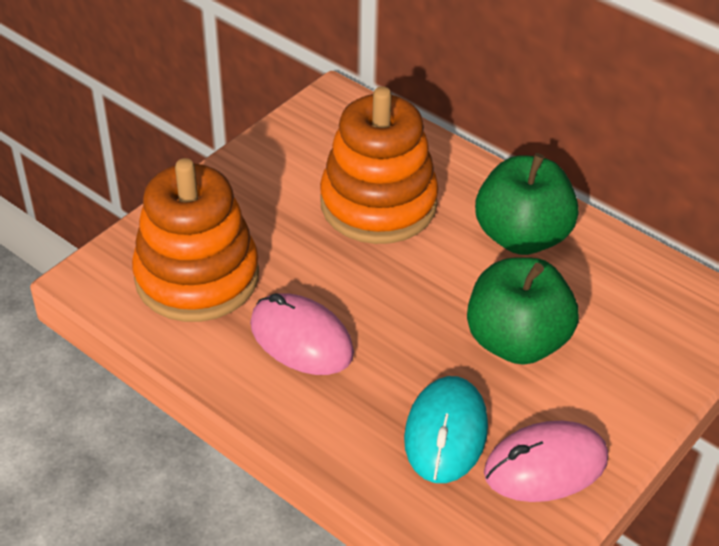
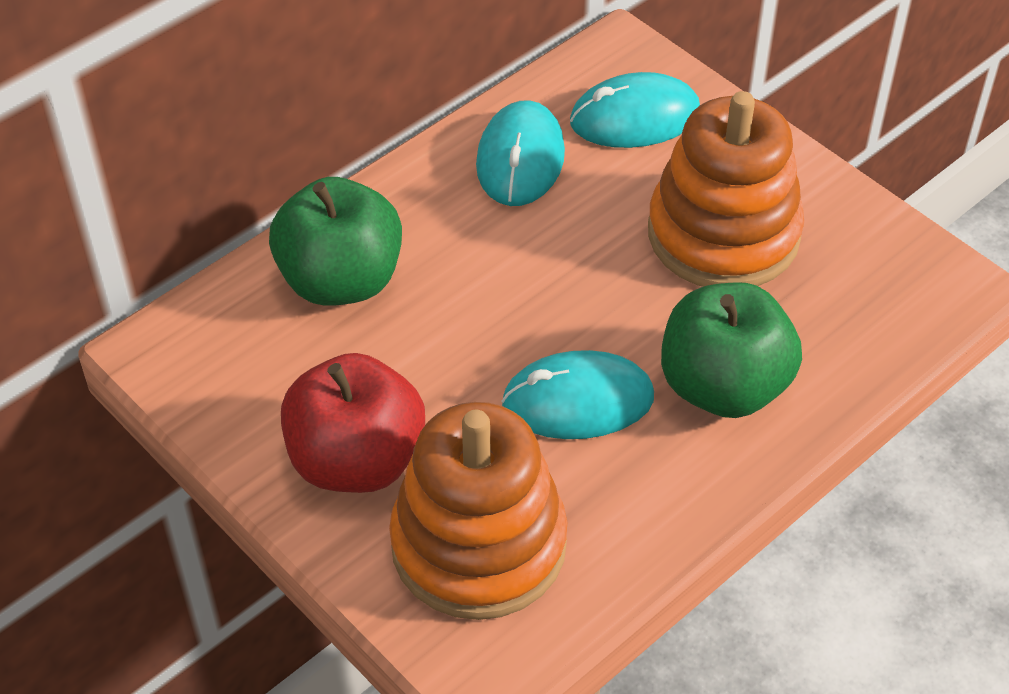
pink mouse: [250,293,354,375] [484,421,608,502] = 2 -> none = 0
red apple: none = 0 -> [281,353,425,493] = 1
turquoise mouse: [404,376,488,483] = 1 -> [476,100,565,206] [502,350,654,439] [570,72,700,148] = 3

